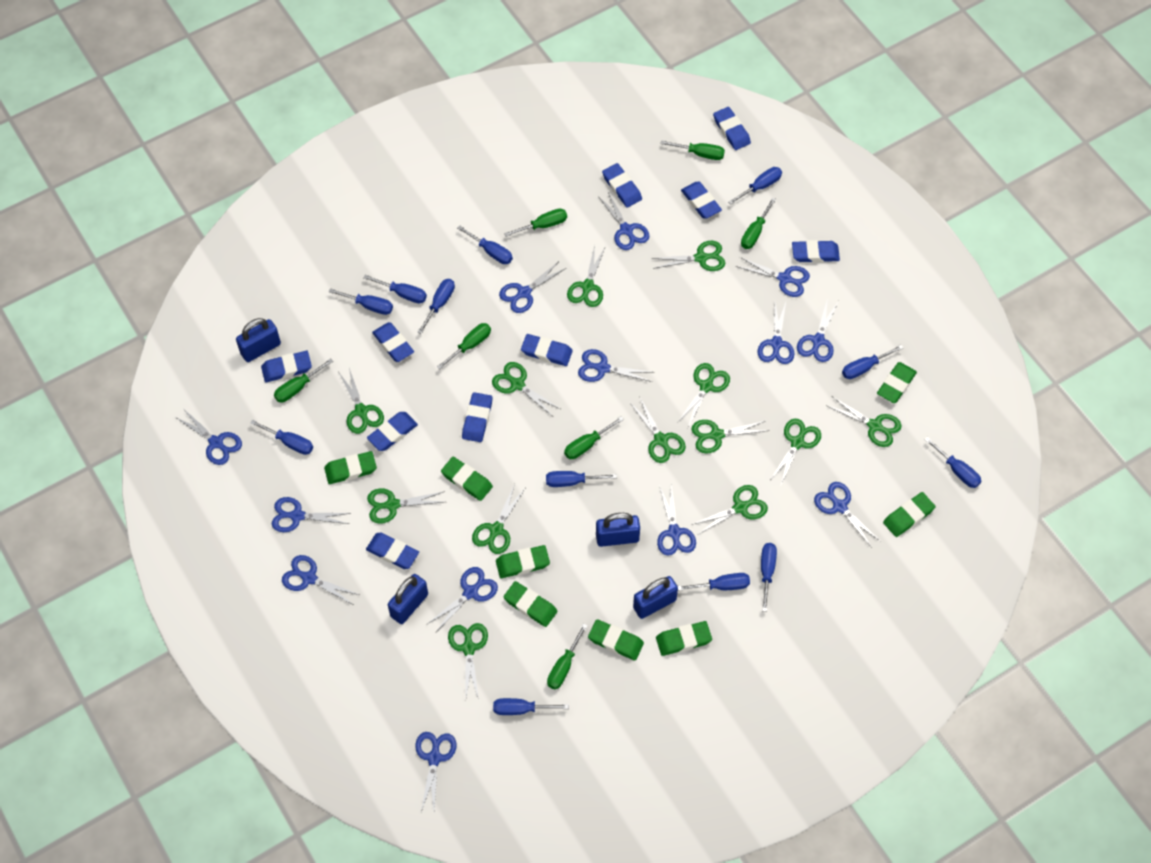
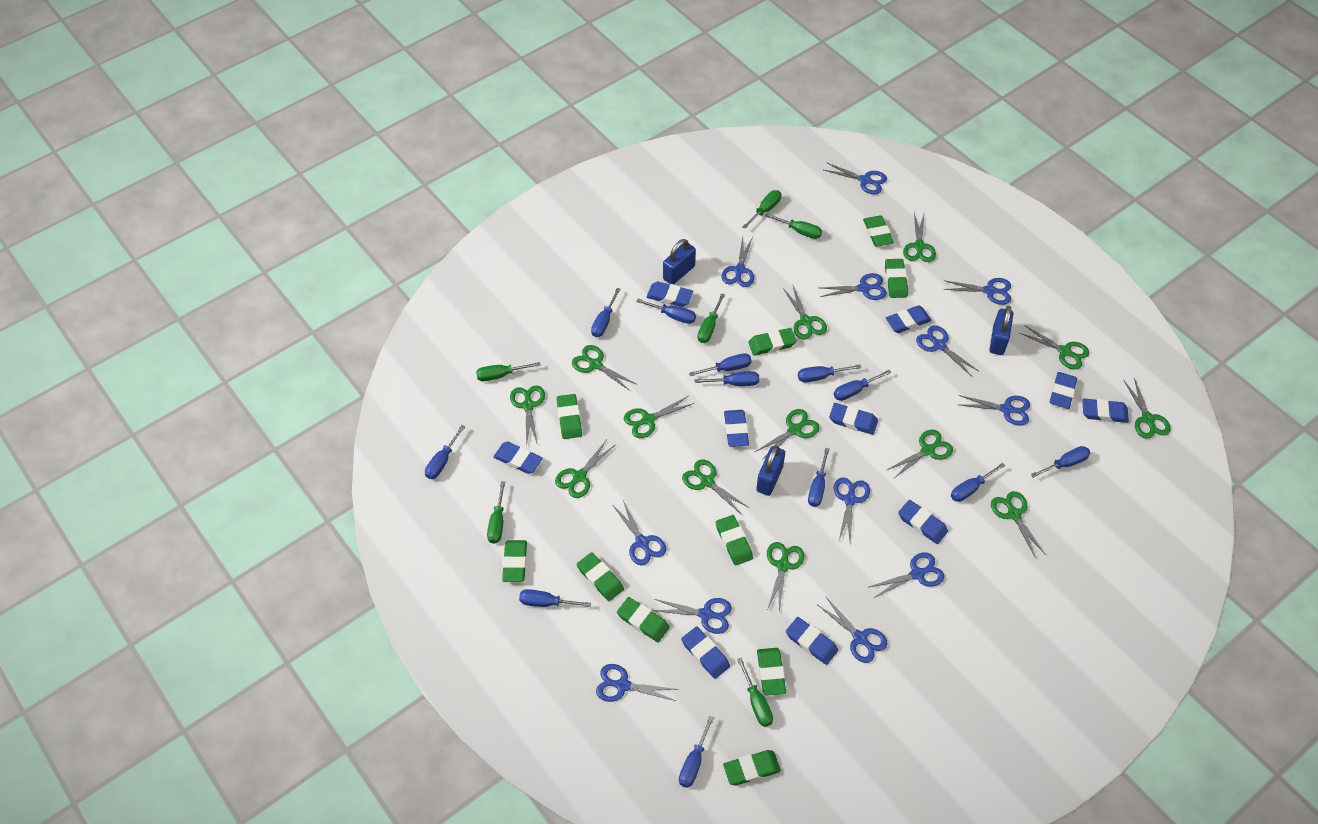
blue padlock: [236,318,281,362] [388,574,428,624] [596,513,640,547] [633,576,678,619] = 4 -> [663,239,696,284] [756,446,785,496] [989,306,1013,355] = 3
blue scissors: [175,410,242,465] [272,497,351,532] [282,555,359,604] [415,732,456,812] [428,567,498,632] [499,261,566,313] [578,349,652,382] [598,192,649,250] [657,485,696,556] [736,257,810,297] [758,302,794,364] [797,298,838,362] [814,482,880,548] = 13 -> [596,664,679,702] [613,501,666,565] [652,598,732,634] [721,237,754,287] [818,597,887,663] [820,273,887,300] [824,162,887,194] [833,477,870,543] [869,552,944,598] [916,325,979,377] [943,278,1011,305] [959,395,1030,426] = 12
green eraser: [324,451,377,484] [441,457,493,501] [496,545,550,578] [503,581,558,627] [588,619,644,661] [656,621,712,656] [877,362,917,403] [883,492,936,537] = 8 -> [502,540,527,582] [557,394,582,439] [577,552,624,601] [617,597,670,642] [716,515,753,565] [723,750,781,785] [748,328,797,356] [757,648,786,696] [863,215,894,247] [885,259,908,298] = 10
green screwdriver: [274,358,333,402] [437,323,491,369] [504,209,567,237] [547,623,588,689] [564,417,624,459] [661,140,725,160] [741,197,776,249] = 7 -> [476,362,541,381] [487,481,505,544] [698,293,725,343] [737,657,773,727] [742,190,781,229] [765,213,822,239] = 6

